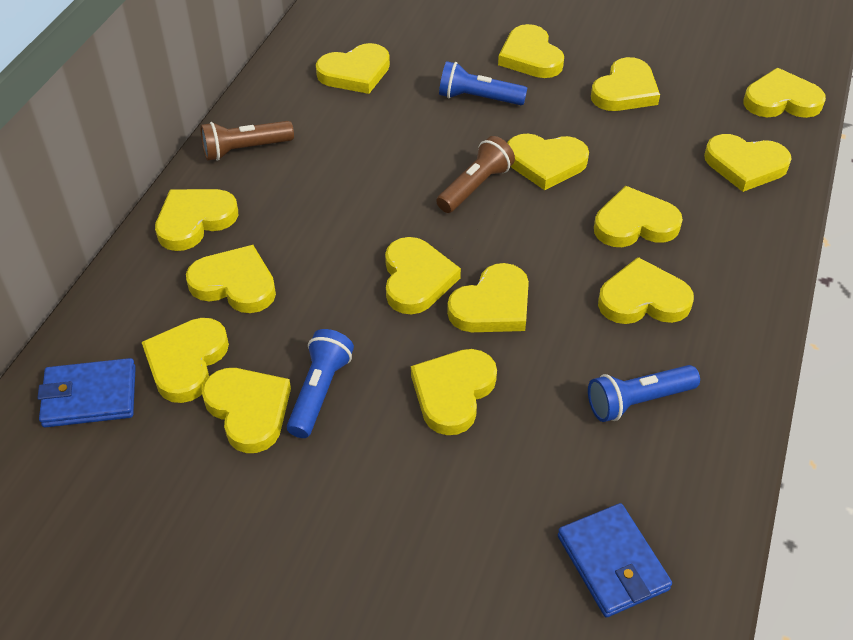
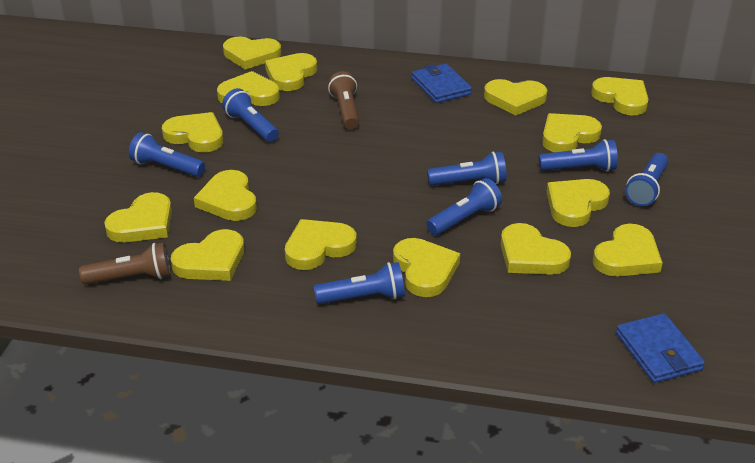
blue flashlight: [287,329,354,438] [439,61,527,105] [588,365,700,422] = 3 -> [129,132,205,177] [222,88,279,142] [314,262,405,304] [426,178,502,235] [427,151,507,186] [538,139,618,171] [625,153,668,206] = 7

